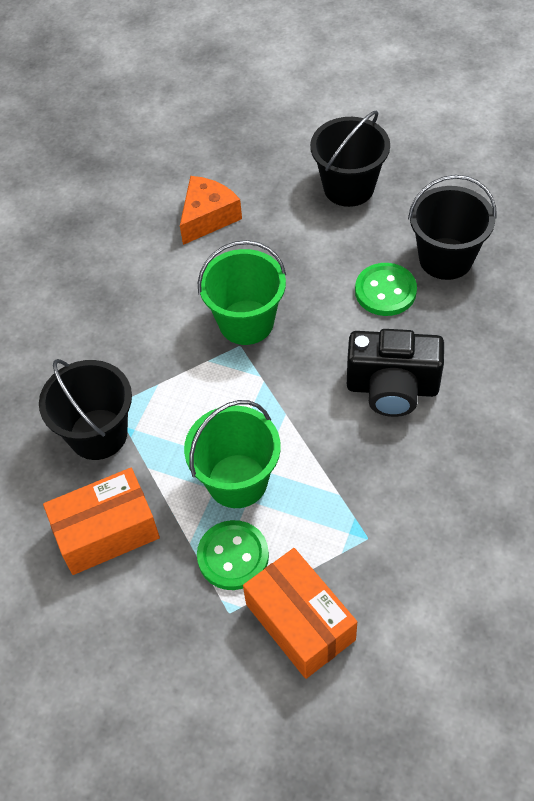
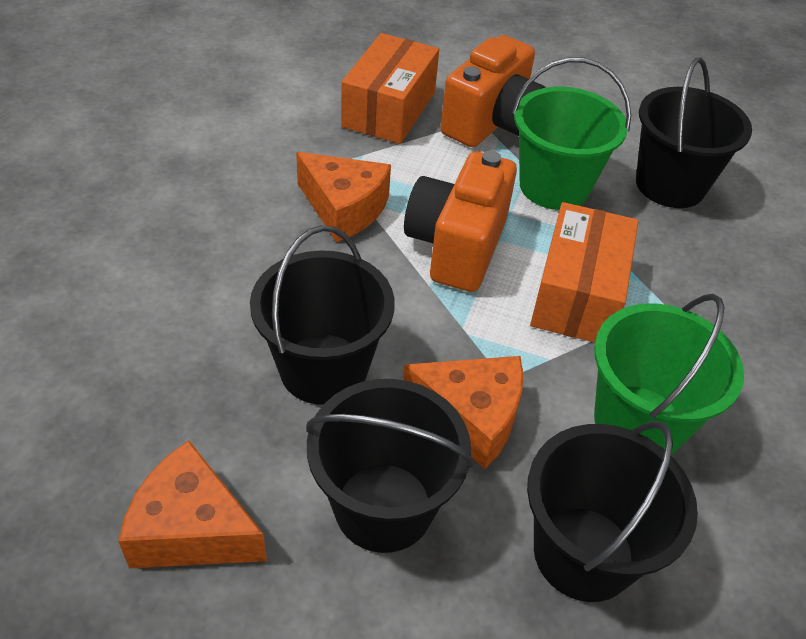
black bucket: [39,359,132,460] [310,111,390,207] [408,175,497,280] = 3 -> [250,225,395,405] [306,379,473,553] [527,421,698,602] [636,58,752,208] = 4
black camera: [347,329,444,417] = 1 -> none = 0
green button: [197,520,269,590] [355,263,417,316] = 2 -> none = 0
orange camera: none = 0 -> [404,151,517,292] [440,35,546,147] = 2
orange cheese: [180,176,242,245] = 1 -> [118,441,267,569] [296,152,391,242] [403,356,523,469] = 3

